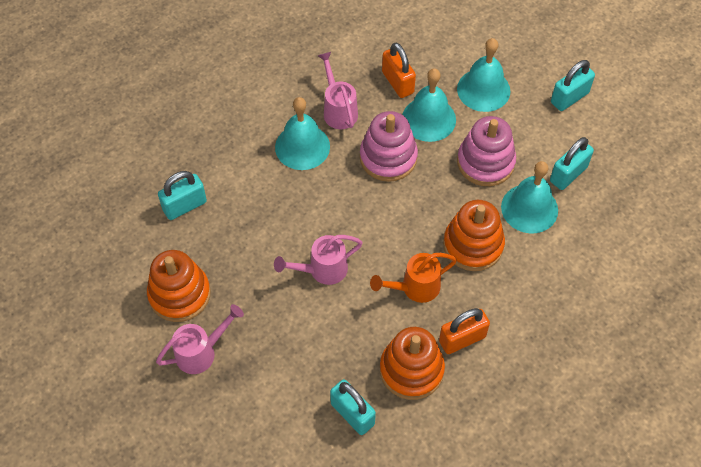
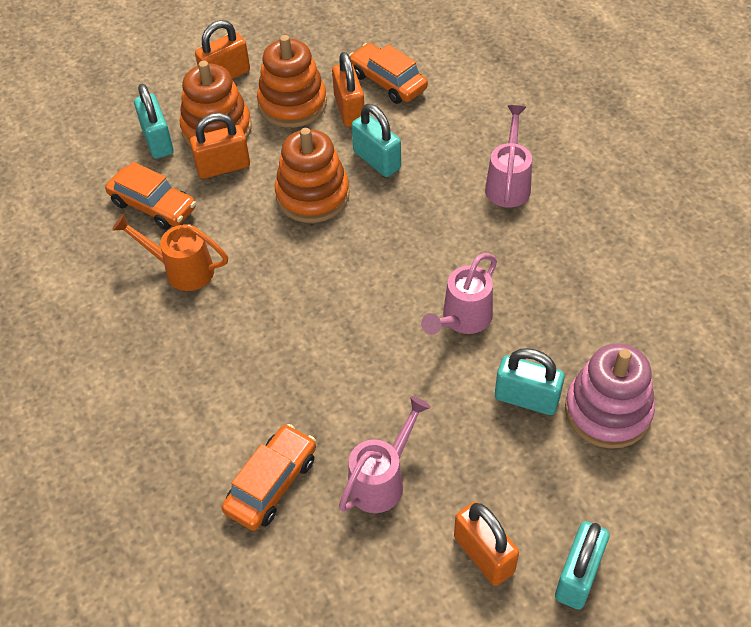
orange car: none = 0 -> [105,162,196,230] [222,424,316,531] [349,43,428,104] = 3
orange padlock: [382,42,416,98] [439,308,490,354] = 2 -> [190,113,250,179] [195,20,250,79] [332,52,364,127] [454,502,519,586] = 4
pink stacking toy: [360,111,418,182] [457,116,516,186] = 2 -> [565,343,655,449] = 1
turquoise bell: [275,97,330,170] [402,68,456,142] [457,38,510,112] [501,161,558,233] = 4 -> none = 0

